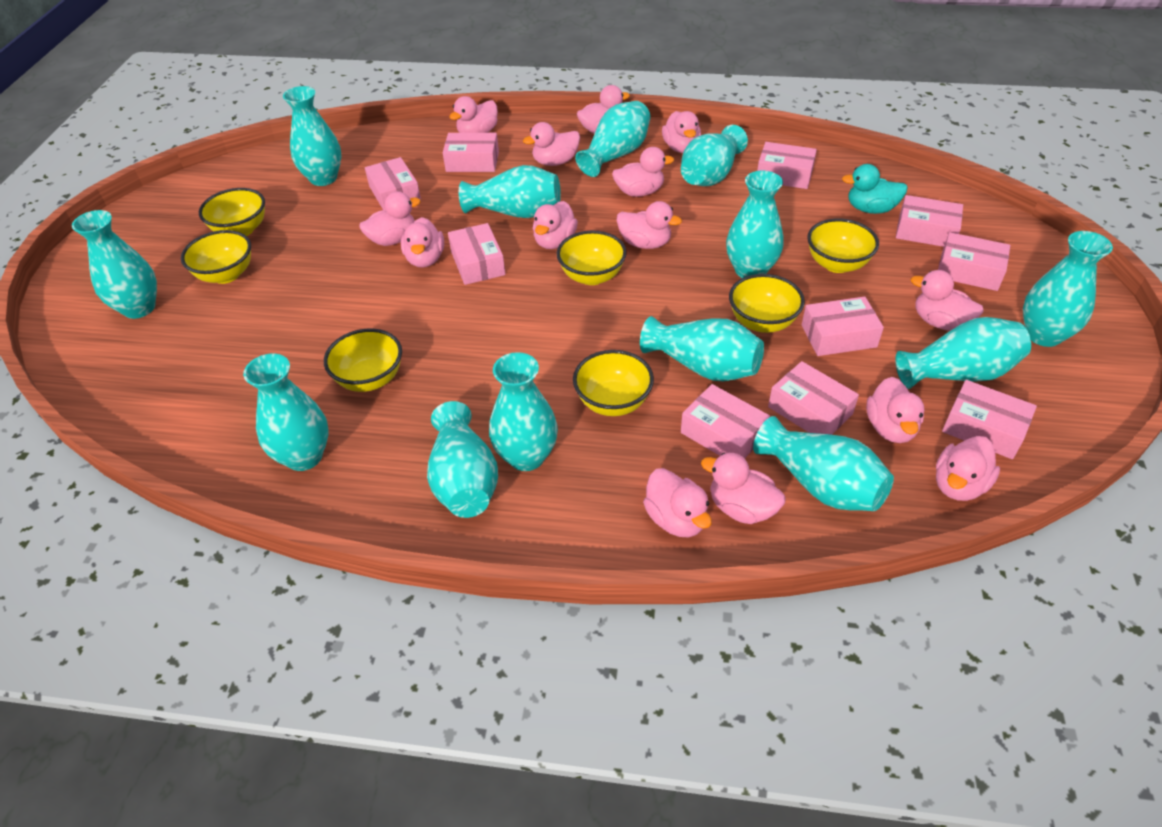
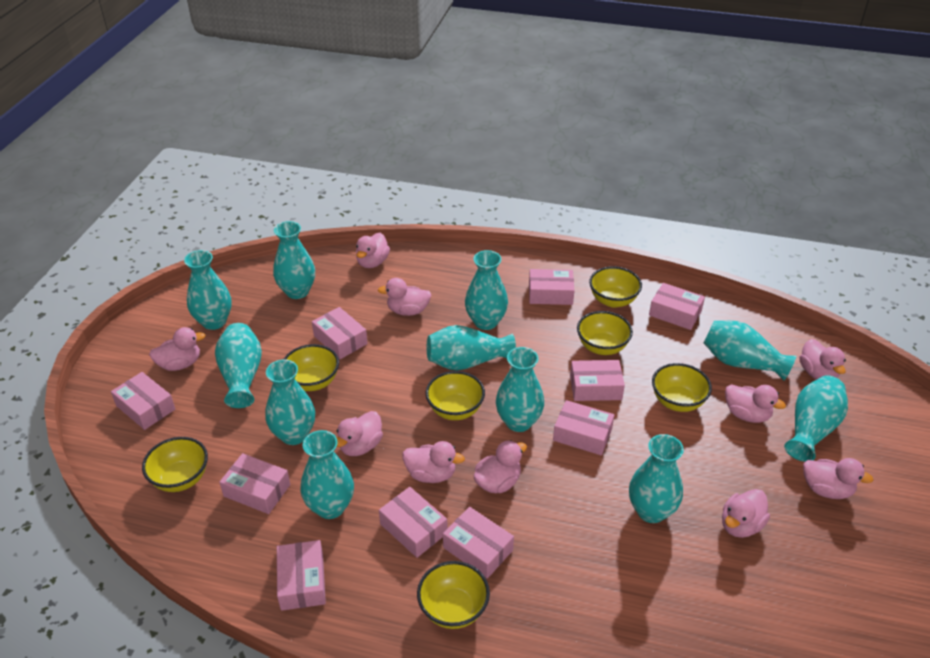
pink duck: [359,191,421,246] [401,217,444,268] [449,96,498,133] [523,122,580,166] [533,201,578,249] [577,85,630,133] [612,147,674,197] [616,201,682,249] [643,468,712,537] [662,111,701,153] [701,453,786,524] [866,377,925,443] [911,270,984,331] [936,436,1000,501] = 14 -> [149,327,205,371] [337,411,383,456] [356,233,390,268] [378,278,432,316] [403,441,465,483] [474,440,527,493] [722,489,770,538] [725,384,786,423] [799,339,846,380] [803,458,873,499] = 10
turquoise duck: [842,164,908,214] = 1 -> none = 0
turquoise vase: [72,210,157,319] [243,354,328,471] [283,86,341,186] [427,401,498,518] [459,165,561,218] [489,352,558,471] [575,101,651,177] [640,316,764,381] [681,125,748,186] [726,171,784,278] [753,416,894,511] [895,317,1031,389] [1023,231,1113,347] = 13 -> [184,250,232,330] [215,323,262,408] [265,359,315,445] [273,221,315,299] [300,430,354,519] [427,325,516,370] [465,250,508,330] [496,347,544,432] [629,434,684,523] [704,321,796,381] [784,375,848,462] = 11

